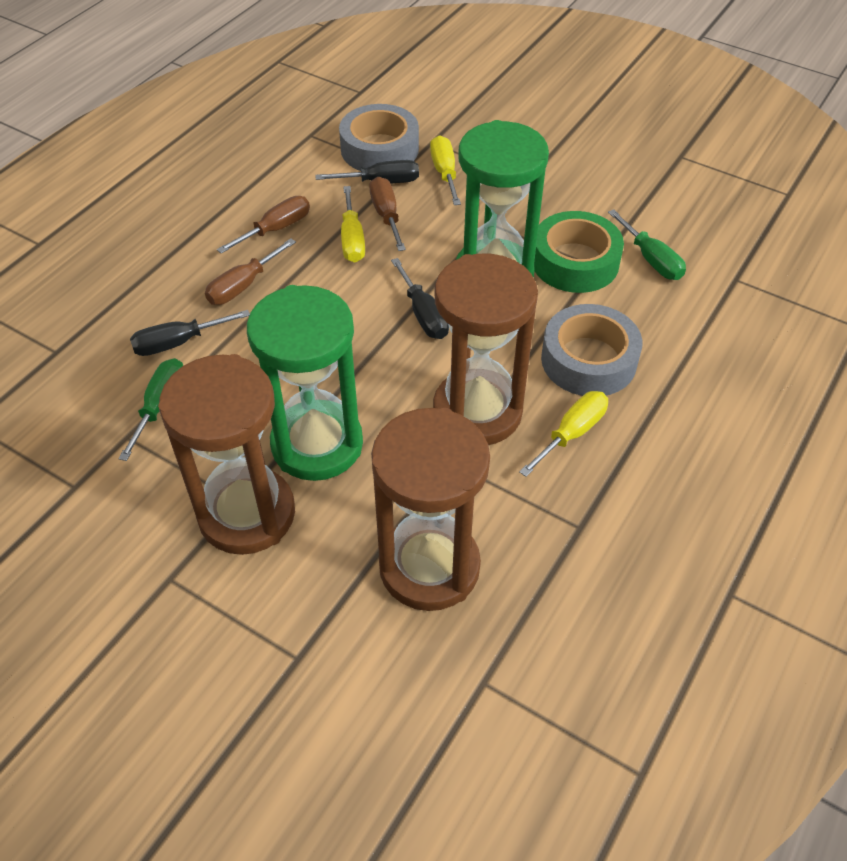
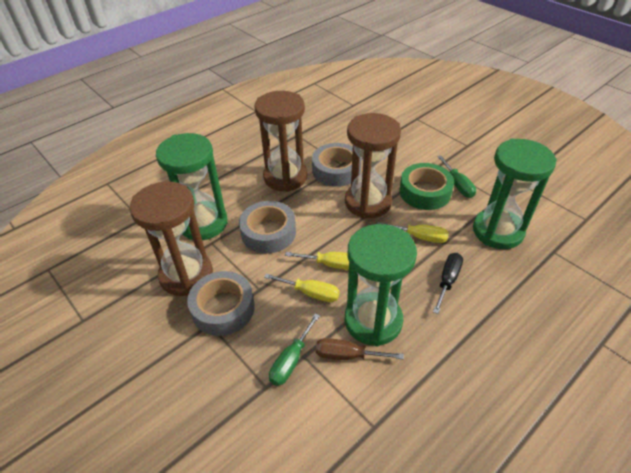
black screwdriver: [130,310,250,356] [315,160,419,183] [391,258,449,339] = 3 -> [433,253,463,314] = 1
brown screwdriver: [205,238,296,305] [217,196,310,254] [369,177,406,251] = 3 -> [316,338,404,360] = 1
green hourglass: [247,285,363,481] [456,120,549,278] = 2 -> [156,133,228,240] [345,224,417,346] [473,138,557,249] = 3
grey tape: [339,104,419,171] [541,304,642,396] = 2 -> [187,271,255,336] [239,201,296,254] [312,143,361,187] = 3

